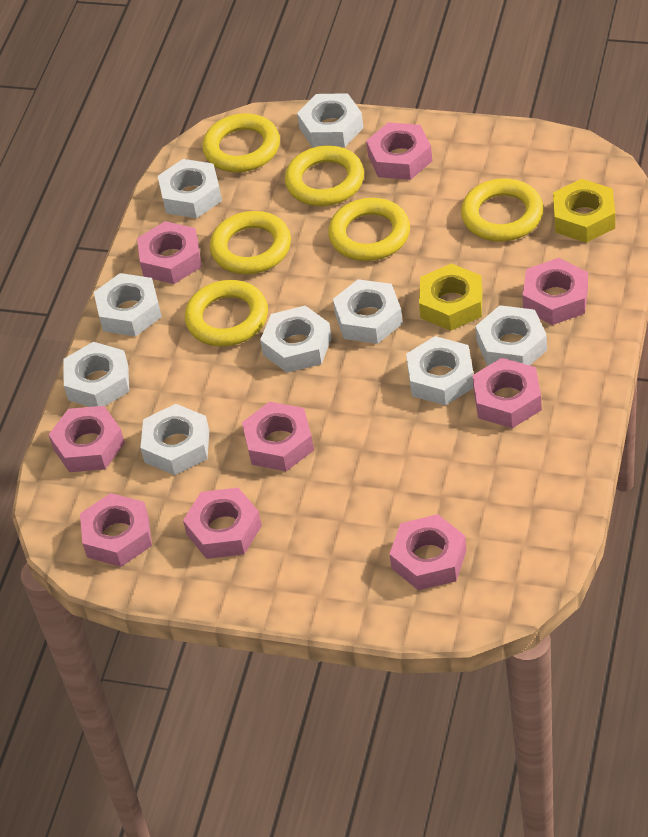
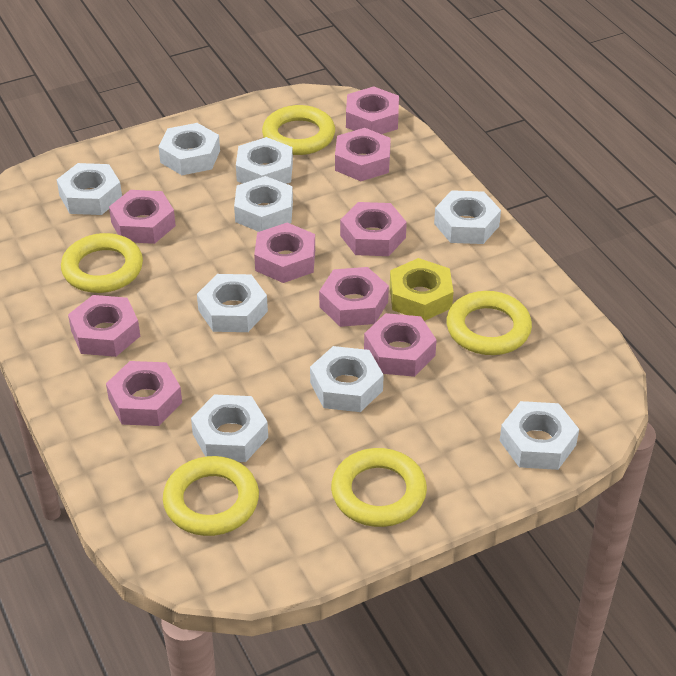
yellow nut: [419,263,483,331] [553,179,615,243] = 2 -> [390,258,453,321] = 1
yellow ring: [185,280,268,347] [202,113,280,172] [210,211,291,274] [285,145,364,206] [328,198,410,261] [461,178,544,242] = 6 -> [61,233,143,293] [163,456,259,536] [262,105,335,155] [331,448,427,527] [447,291,532,355] = 5

